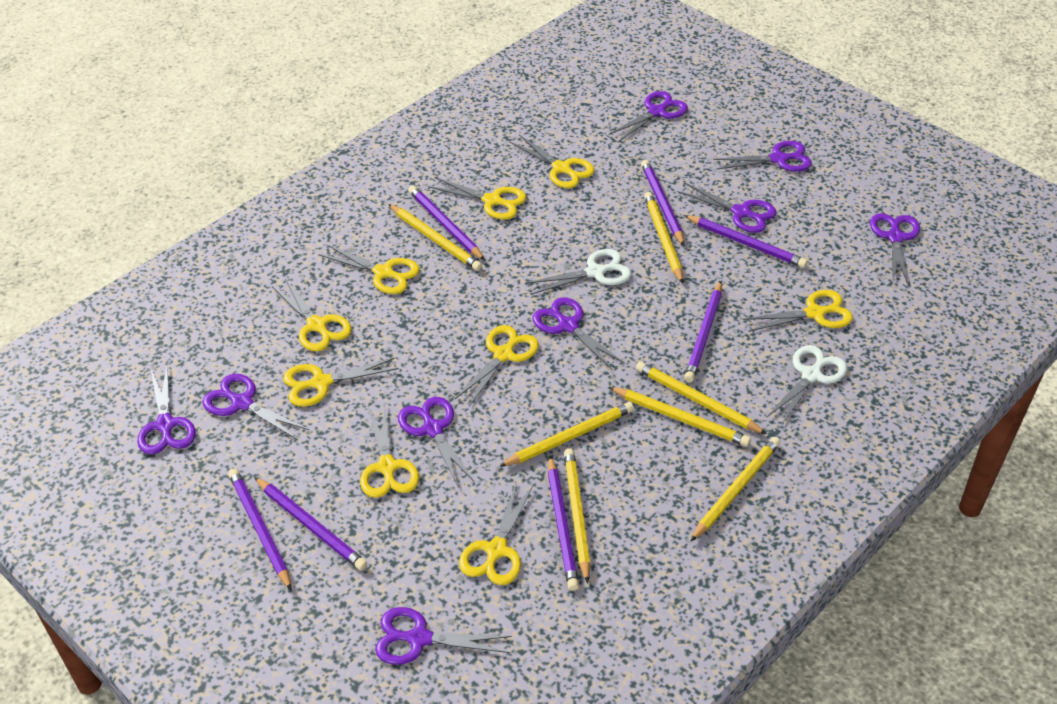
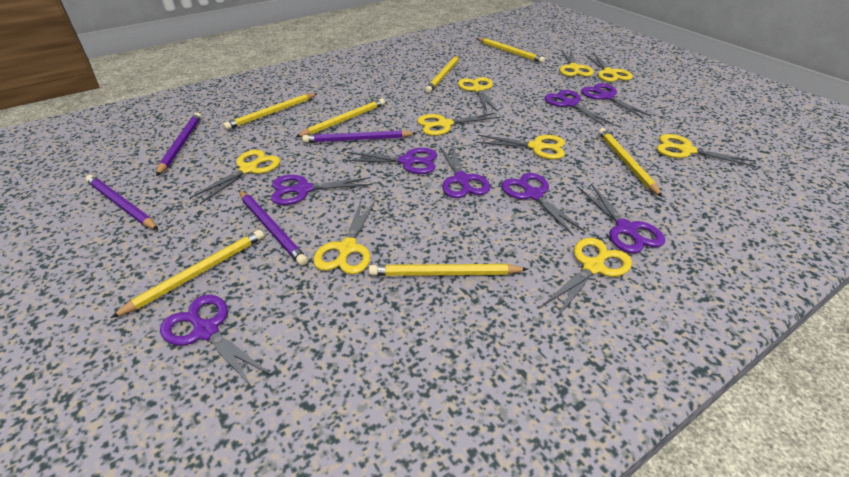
purple pencil: [228,468,292,591] [254,477,367,570] [408,186,485,261] [548,456,579,591] [641,160,684,246] [684,215,807,268] [684,281,722,382] = 7 -> [86,175,158,230] [156,112,201,176] [239,190,308,266] [302,130,417,143] = 4
purple scissors: [137,367,196,454] [202,374,309,440] [375,607,512,665] [398,397,475,488] [532,297,625,370] [609,91,688,142] [677,182,776,233] [713,141,812,172] [870,213,920,284] = 9 -> [160,295,271,387] [271,175,372,205] [345,148,437,174] [439,143,490,198] [501,173,586,236] [545,90,613,127] [579,184,665,253] [581,83,651,118] = 8
white scissors: [525,249,631,295] [766,345,847,426] = 2 -> none = 0

